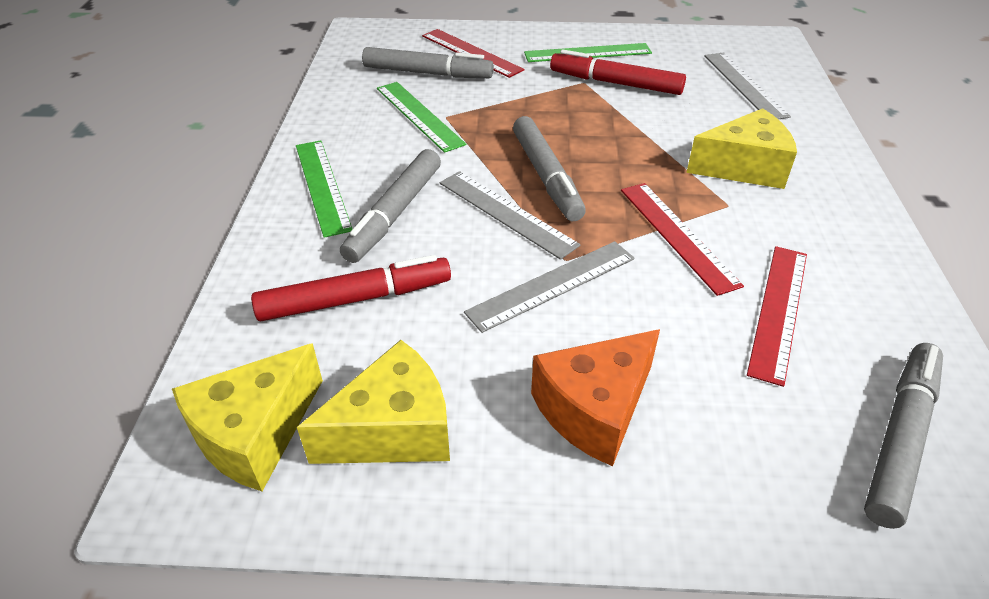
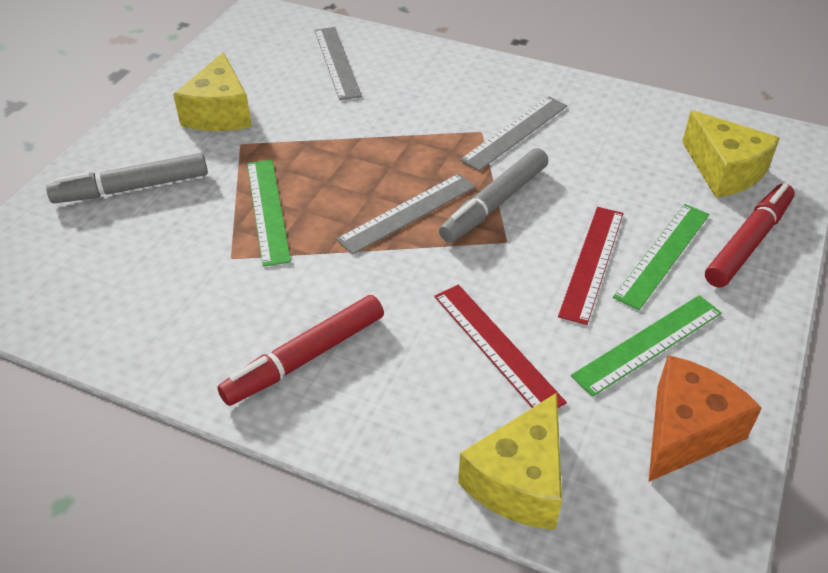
grey marker: [340,149,441,263] [362,47,494,78] [513,116,586,221] [864,343,943,529] = 4 -> [46,153,208,203] [439,148,548,243] = 2
red ruler: [422,29,525,78] [621,183,744,296] [747,246,807,387] = 3 -> [434,285,567,408] [558,207,623,325] = 2

